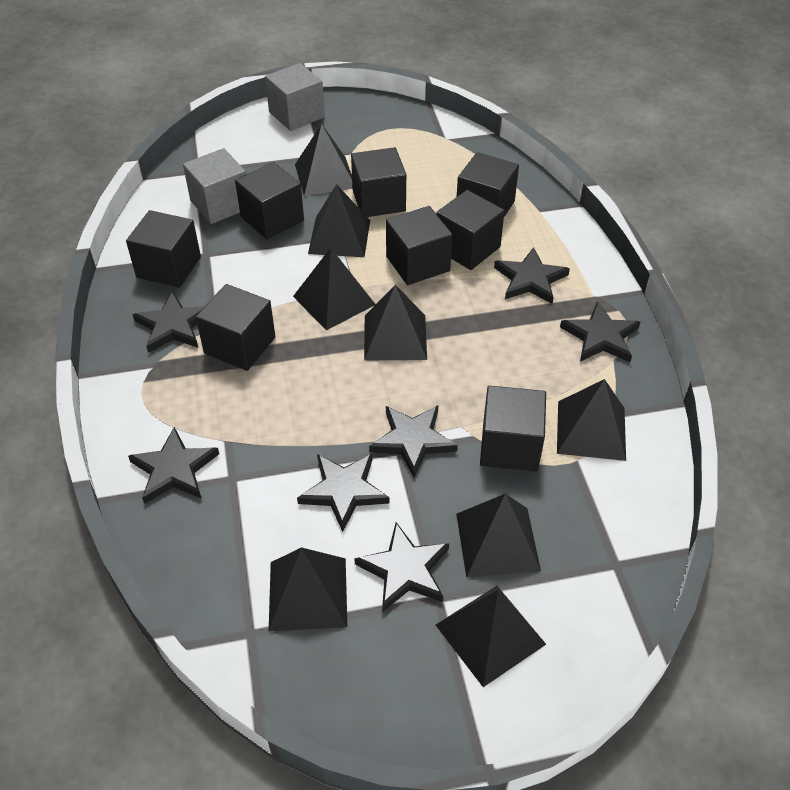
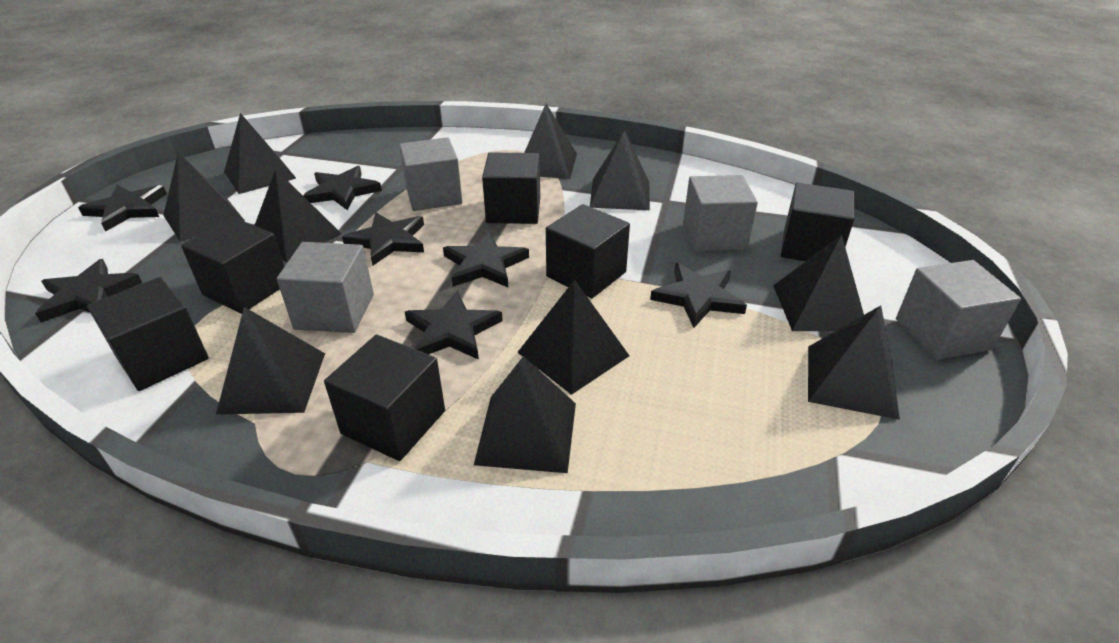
black cube: [126,210,201,288] [196,284,275,371] [235,162,304,239] [351,147,406,217] [386,206,452,285] [436,190,505,270] [457,152,519,217] [480,386,546,472] = 8 -> [87,277,209,391] [181,217,285,314] [324,334,445,461] [482,152,540,224] [546,204,630,298] [781,183,855,261] = 6
black pyramid: [269,547,347,631] [293,248,376,331] [295,124,352,196] [308,184,370,257] [364,285,427,361] [436,586,546,687] [456,494,541,578] [557,379,626,461] = 8 -> [163,152,245,242] [216,307,325,415] [224,113,296,194] [254,169,341,262] [474,356,576,473] [517,280,629,395] [524,104,577,179] [590,130,650,210] [773,235,864,331] [808,306,900,420] = 10
grey cube: [183,148,246,224] [265,63,325,131] = 2 -> [277,242,374,333] [399,137,462,211] [683,175,758,251] [896,260,1021,360] = 4

